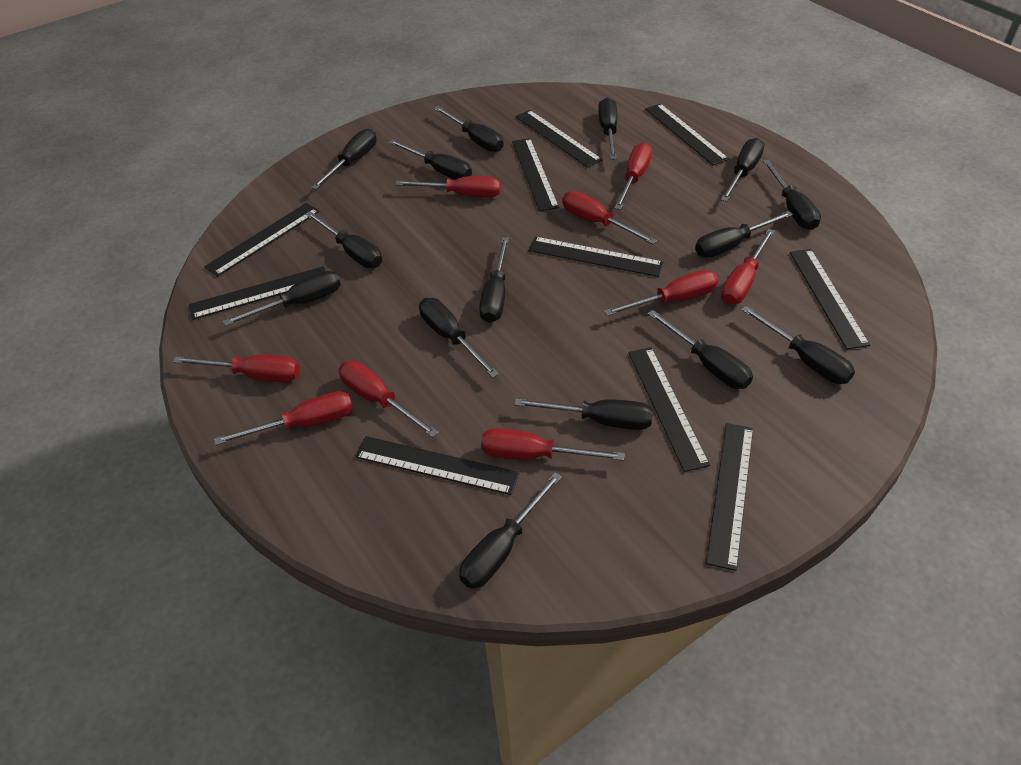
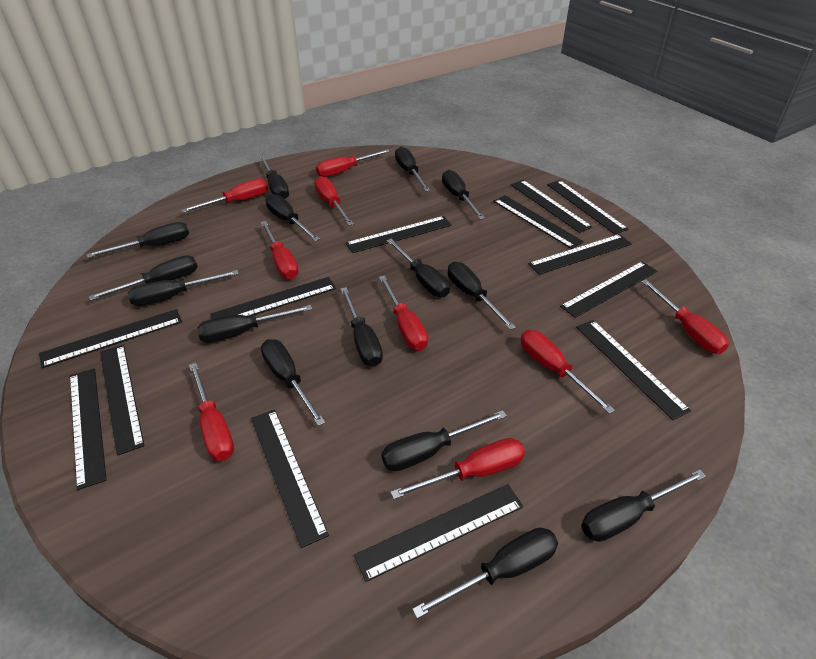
black ruler: [189,266,325,320] [204,203,320,277] [355,436,519,495] [512,138,559,211] [516,110,603,168] [528,237,664,277] [628,347,710,472] [645,103,729,165] [706,423,753,571] [790,249,870,349] = 10 -> [39,309,182,368] [70,368,107,490] [100,345,144,456] [210,277,336,319] [251,409,329,548] [346,216,452,253] [354,484,523,582] [493,195,584,249] [511,180,592,233] [528,234,632,275] [547,180,628,234] [560,261,657,318] [576,320,691,420] = 13

